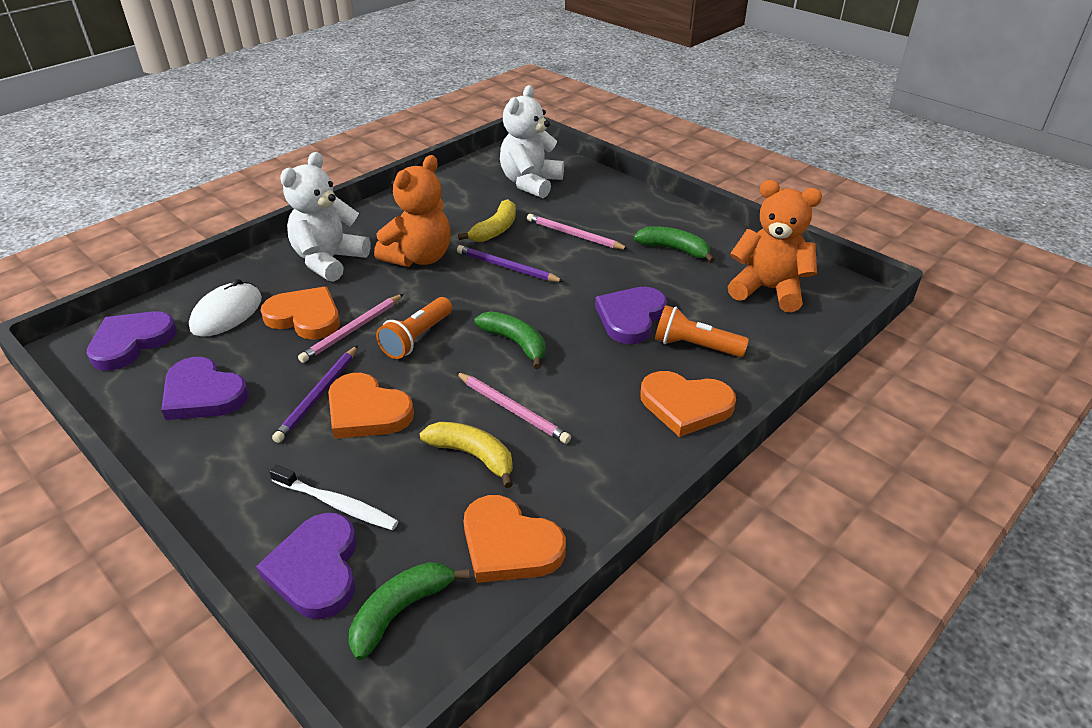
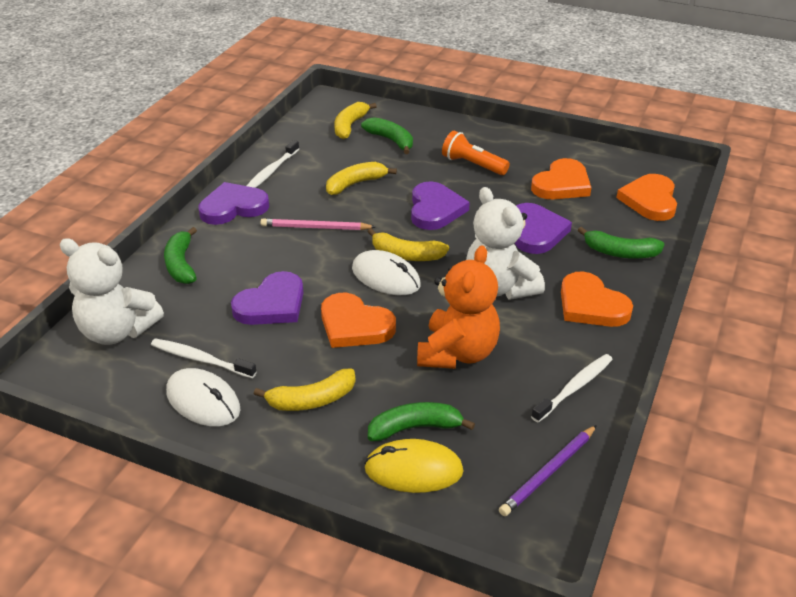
green banana: [349,562,470,660] [474,311,545,369] [634,226,715,263] = 3 -> [164,227,197,284] [361,117,413,154] [368,402,475,441] [578,227,665,259] = 4
orange flashlight: [376,297,452,359] [655,305,749,357] = 2 -> [442,131,510,175] = 1
orange teddy bear: [374,155,451,267] [728,180,822,312] = 2 -> [417,245,500,369] = 1
pink pencil: [298,294,404,363] [456,372,571,444] [527,214,628,249] = 3 -> [261,218,375,230] = 1
purple pencil: [272,345,358,443] [457,245,564,282] = 2 -> [499,425,597,516] = 1
white mouse: [189,279,262,337] = 1 -> [166,368,241,427] [352,250,421,295] = 2
white toothbrush: [269,464,398,530] = 1 -> [151,338,257,378] [247,140,299,188] [531,354,613,422] = 3
yellow banana: [420,422,513,488] [458,199,516,242] = 2 -> [254,368,356,411] [326,162,397,195] [334,102,377,139] [368,228,449,261] = 4
yellow mouse: none = 0 -> [364,439,464,493] = 1

